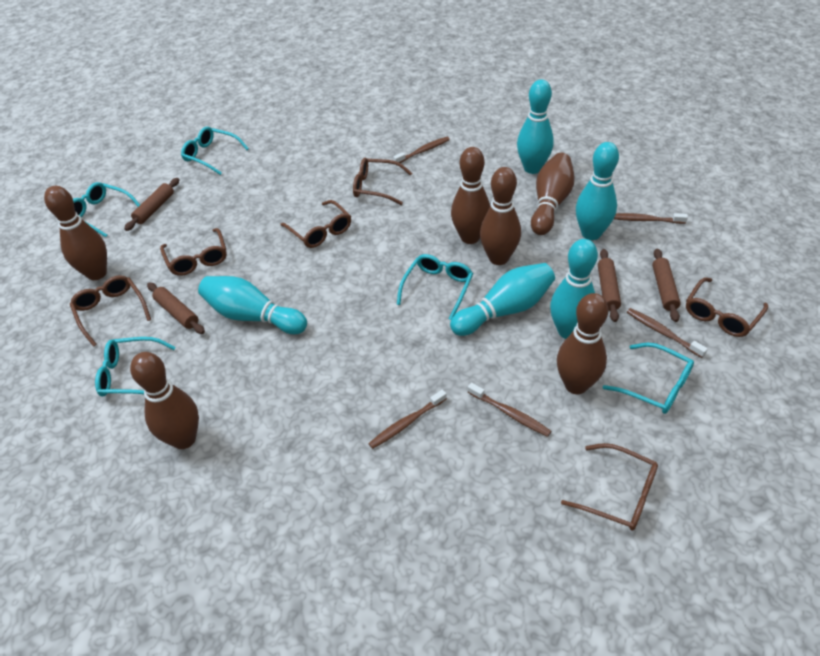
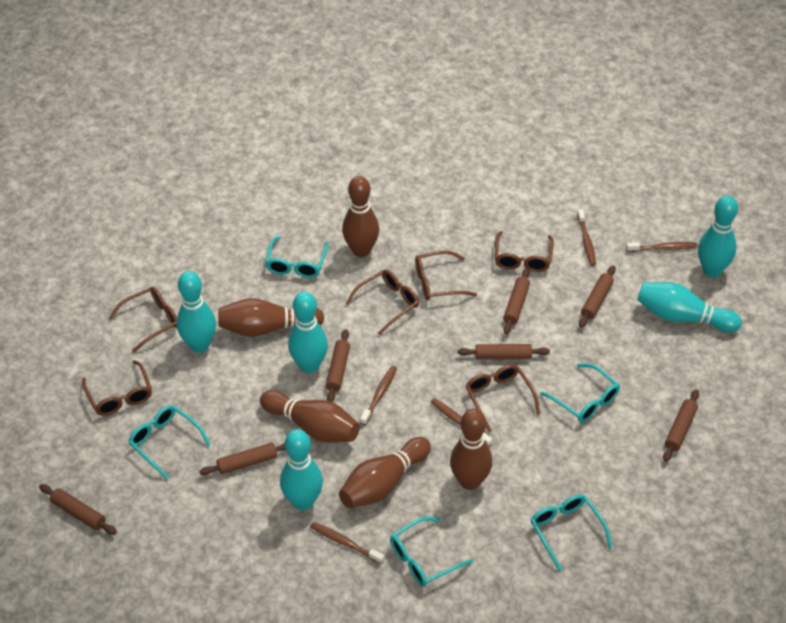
brown bowling pin: [44,186,107,280] [130,352,199,449] [451,147,490,244] [480,167,521,265] [531,153,575,235] [557,293,608,394] = 6 -> [218,298,324,337] [260,390,360,442] [339,437,431,508] [342,176,379,257] [450,409,492,490] = 5
brown rolling pin: [124,178,179,231] [147,283,205,334] [598,249,621,322] [652,249,681,322] = 4 -> [39,484,117,535] [199,443,286,475] [326,329,350,402] [458,344,550,359] [503,268,530,334] [579,266,616,328] [663,390,699,462] = 7

